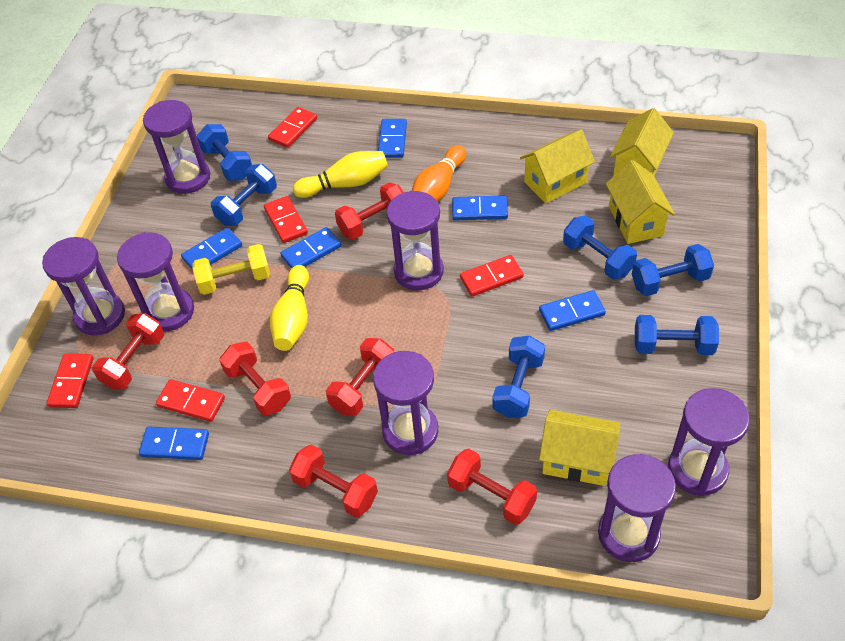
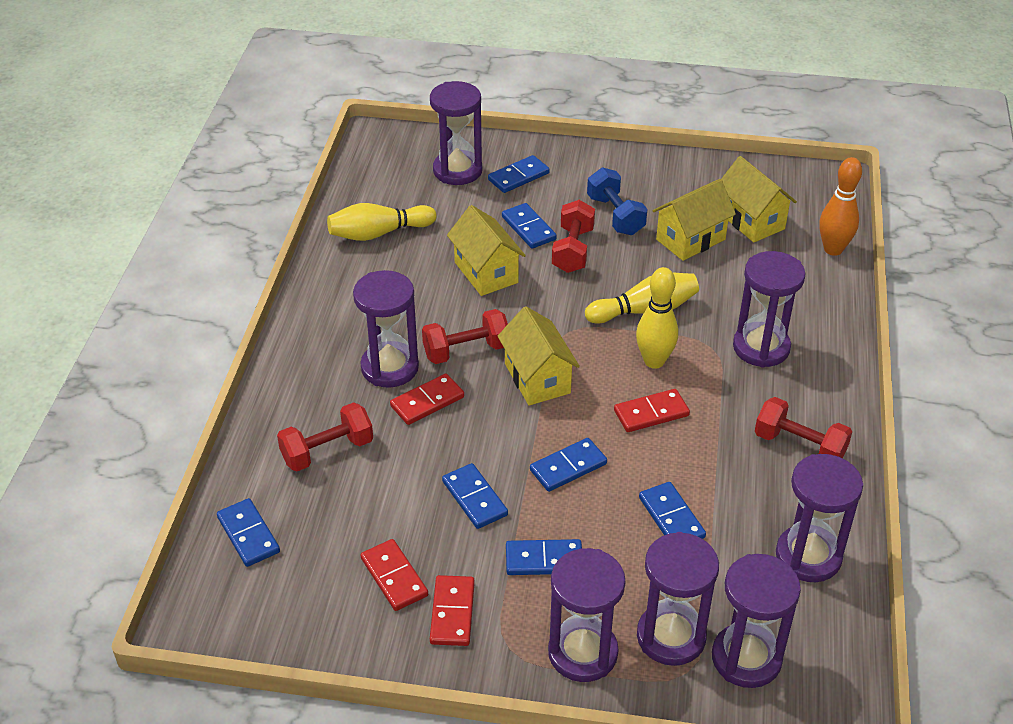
blue domino: [139,426,209,460] [181,228,242,270] [280,227,341,269] [378,119,407,158] [452,195,508,221] [539,290,606,331] = 6 -> [217,498,280,567] [442,463,508,529] [488,155,550,193] [502,203,557,249] [506,539,582,575] [530,438,607,492] [639,482,706,539] = 7
blue dumbbell: [197,124,252,181] [211,164,277,226] [493,335,545,418] [563,216,637,280] [632,244,714,296] [635,315,719,355] = 6 -> [587,167,647,235] = 1
red domino: [46,353,94,408] [156,379,225,422] [264,196,308,243] [268,107,317,148] [460,255,524,297] = 5 -> [361,539,428,611] [390,374,464,425] [430,575,475,646] [614,389,690,432] = 4
red dumbbell: [92,313,164,389] [219,342,291,416] [289,444,378,518] [326,338,394,416] [335,182,404,240] [447,448,537,525] = 6 -> [277,402,373,471] [422,309,508,364] [552,200,595,273] [755,397,852,458] = 4
yellow bowling pin: [270,265,309,351] [293,151,388,198] = 2 -> [327,203,436,241] [585,272,699,324] [636,267,678,369] = 3
yellow dumbbell: [192,244,270,295] = 1 -> none = 0

